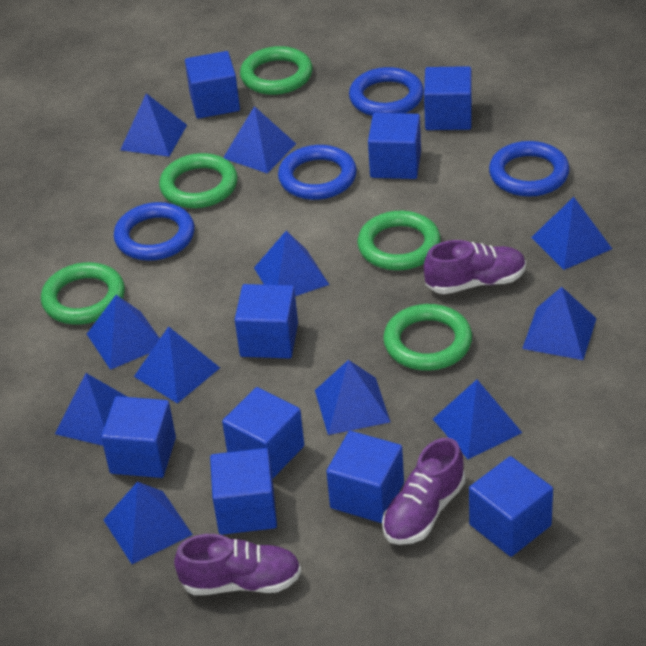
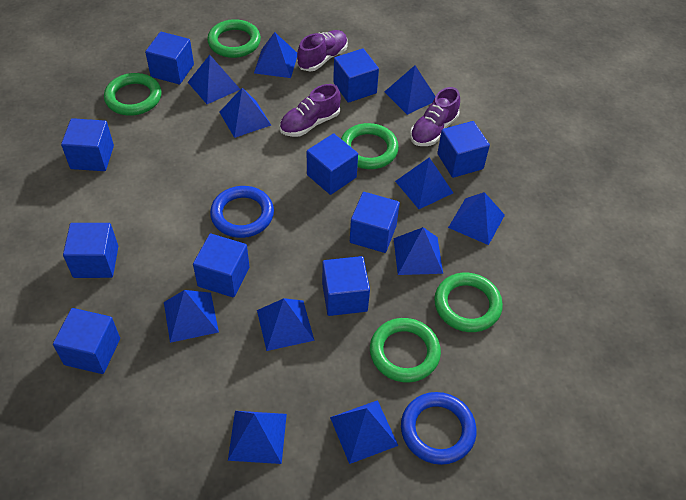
blue cube: [101,396,176,478] [185,51,240,119] [210,448,277,535] [222,387,304,479] [235,284,298,358] [326,431,404,523] [368,113,421,179] [424,66,472,130] [469,456,553,557] = 9 -> [53,308,120,374] [61,118,114,171] [63,223,118,278] [145,32,194,84] [193,233,249,297] [307,134,358,195] [322,256,370,316] [333,49,379,103] [350,192,400,253] [437,121,490,178] = 10
blue ring: [114,202,195,261] [278,145,357,200] [349,67,424,116] [489,141,570,197] = 4 -> [210,186,274,238] [401,392,477,465] = 2

